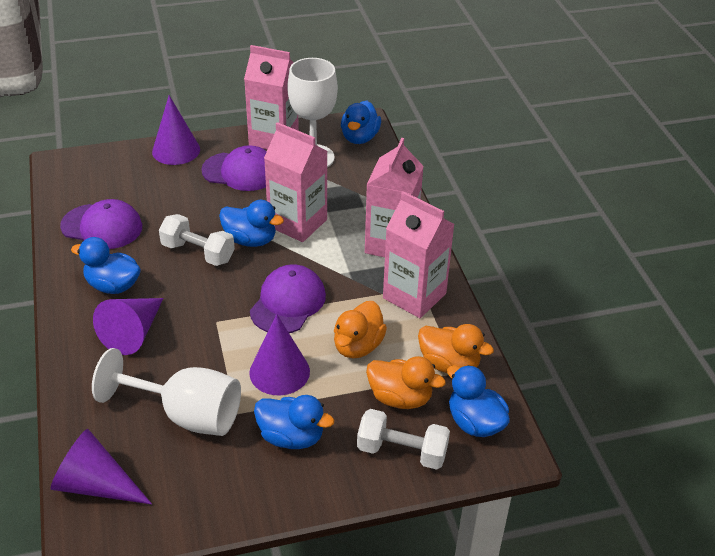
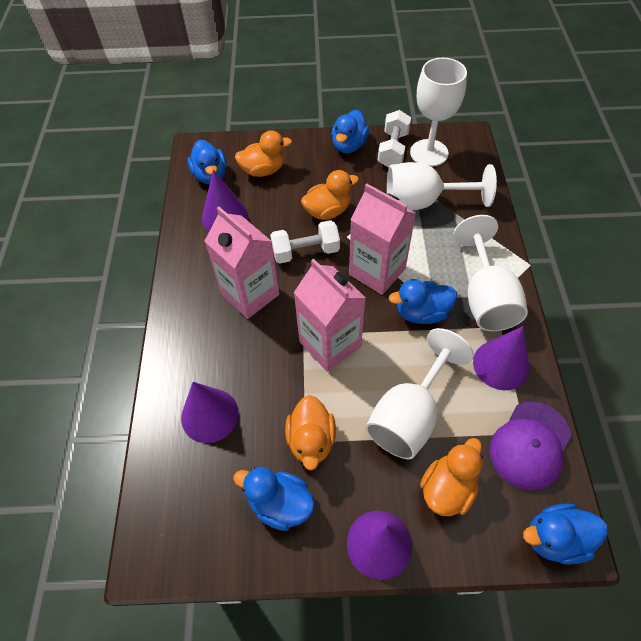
orange duck: [334,301,387,358] [366,356,446,409] [418,324,494,374] = 3 -> [235,130,292,177] [285,395,336,470] [301,170,359,220] [420,438,483,516] = 4
pink carton: [244,45,299,150] [264,122,327,242] [365,138,424,257] [383,191,454,318] = 4 -> [205,207,279,319] [294,259,366,372] [349,184,416,295] = 3
purple cap: [60,199,142,249] [201,145,267,191] [250,264,326,333] = 3 -> [490,402,572,490] = 1
white goblet: [92,348,241,436] [287,58,338,168] = 2 -> [366,328,474,459] [387,162,497,210] [410,57,467,167] [453,215,528,331] = 4

